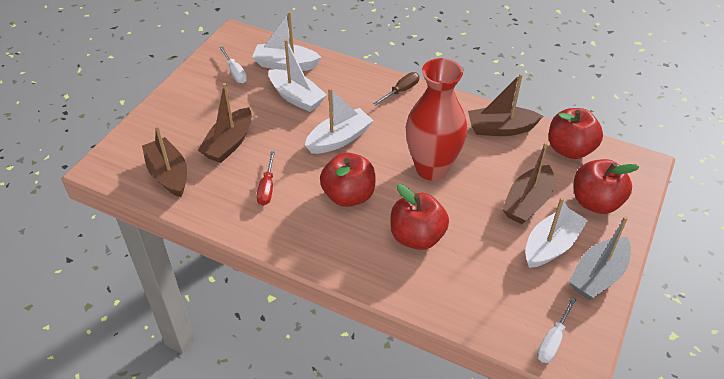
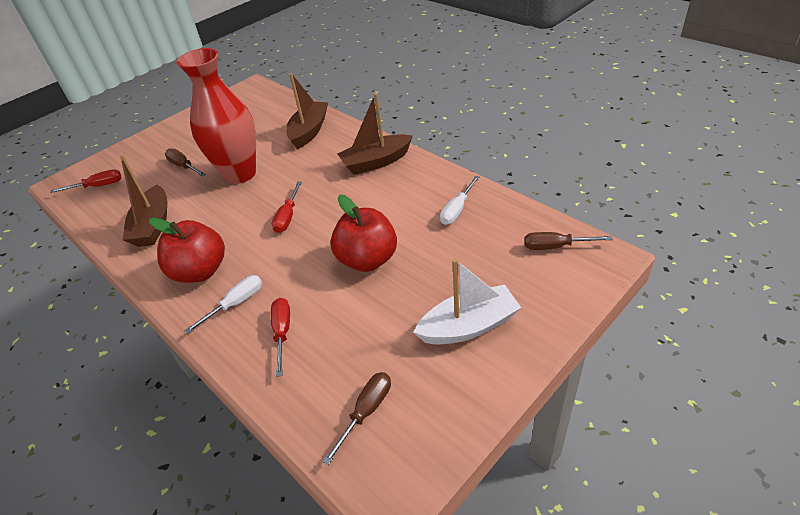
brown boat: [142,125,187,197] [198,83,252,163] [468,74,543,136] [502,142,554,224] = 4 -> [120,155,167,247] [286,73,328,149] [337,93,413,175] = 3
brown screwdriver: [373,72,420,105] = 1 -> [165,149,206,177] [323,372,391,465] [524,232,613,250] = 3
grey boat: [569,216,631,300] = 1 -> none = 0
red apple: [320,152,376,207] [391,184,449,250] [549,108,603,159] [574,159,639,214] = 4 -> [149,218,225,283] [331,195,397,272] = 2
red screwdriver: [257,151,275,206] = 1 -> [50,169,122,193] [271,298,290,377] [272,181,302,233] = 3
white boat: [252,11,321,71] [268,39,327,112] [305,88,373,154] [525,197,588,268] = 4 -> [413,259,521,345] = 1

